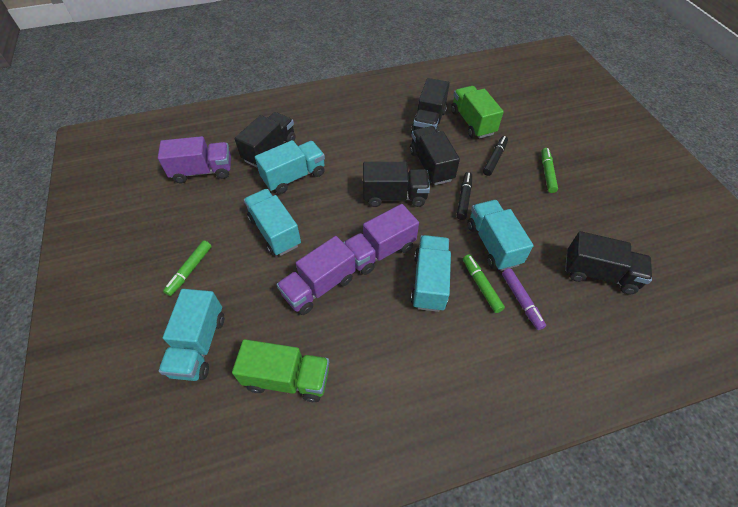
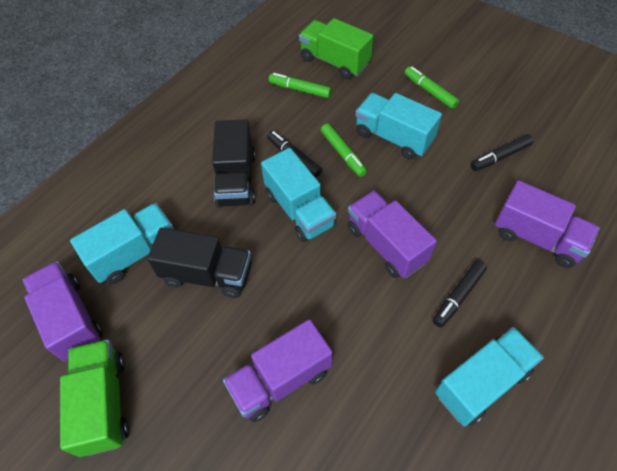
black marker: [457,172,472,220] [483,136,508,176] = 2 -> [267,131,322,178] [432,260,487,328] [471,134,534,171] = 3
black truck: [235,112,296,168] [363,162,430,207] [410,126,460,185] [411,78,450,134] [565,231,652,294] = 5 -> [147,227,251,298] [212,119,256,207] = 2
purple marker: [502,268,546,330] = 1 -> none = 0
purple truck: [158,136,231,183] [276,236,356,315] [343,204,419,275] = 3 -> [23,261,103,362] [223,319,333,422] [347,190,437,278] [495,180,600,268] = 4
turquoise truck: [159,289,224,381] [244,189,301,256] [255,140,325,194] [411,235,451,312] [468,200,533,271] = 5 -> [70,203,174,284] [261,148,337,242] [355,93,442,160] [435,327,544,426] = 4

